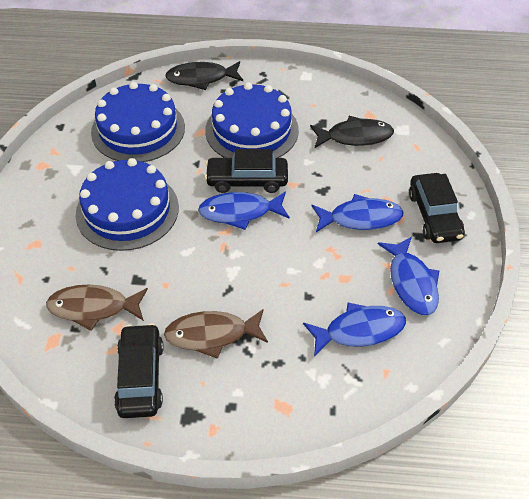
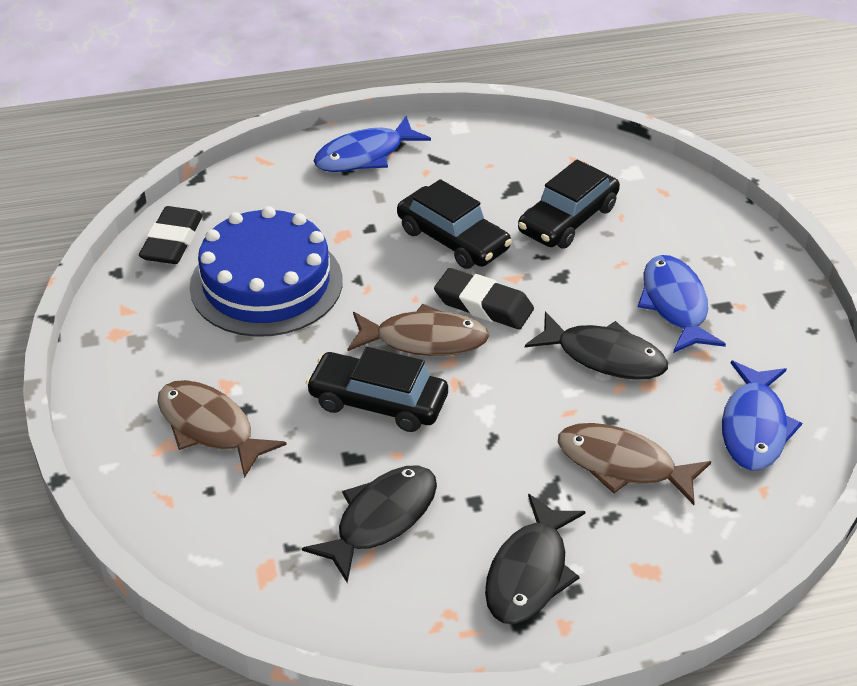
black eraser: none = 0 -> [139,206,203,264] [434,268,534,329] = 2
black fish: [165,61,243,90] [310,116,394,148] = 2 -> [302,465,437,583] [485,494,586,624] [525,311,668,380] = 3
blue cake: [76,158,179,251] [91,82,185,162] [205,82,299,158] = 3 -> [190,206,343,337] = 1
blue fish: [198,192,290,230] [303,303,406,357] [312,194,404,232] [378,236,439,315] = 4 -> [314,116,431,172] [638,255,726,353] [722,361,802,471] = 3
brown fish: [46,284,148,331] [164,309,268,359] = 2 -> [157,380,287,478] [348,304,489,356] [558,423,711,505] = 3

